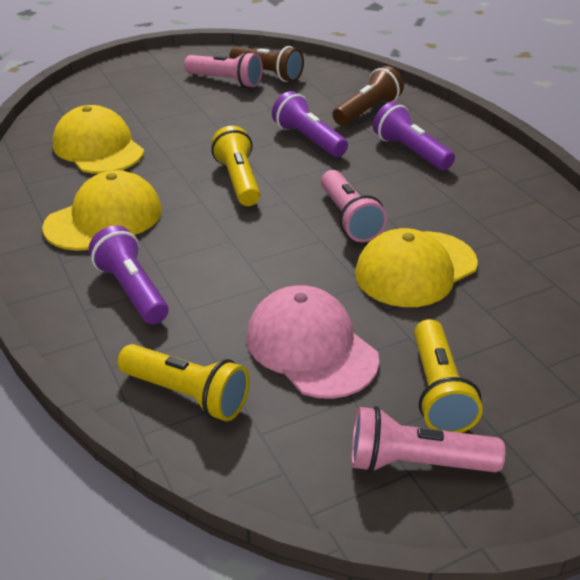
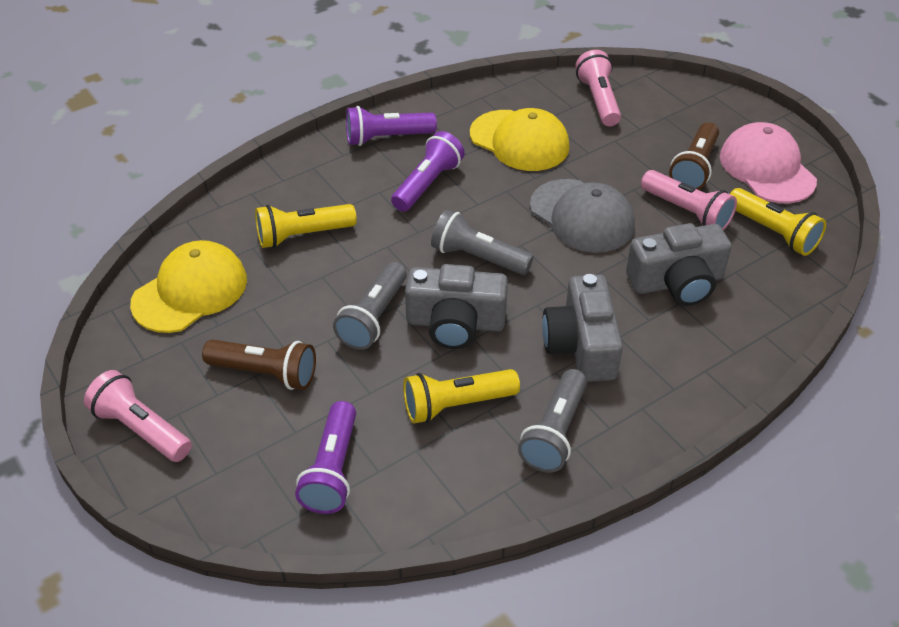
grey camera: none = 0 -> [405,264,508,349] [542,274,623,382] [626,223,732,306] = 3
grey cap: none = 0 -> [530,179,635,253] = 1
grey flashlight: none = 0 -> [333,262,407,350] [431,209,534,275] [518,369,587,473] = 3
yellow cap: [42,170,162,251] [53,105,144,174] [355,228,478,307] = 3 -> [130,240,247,333] [470,108,570,171] = 2

